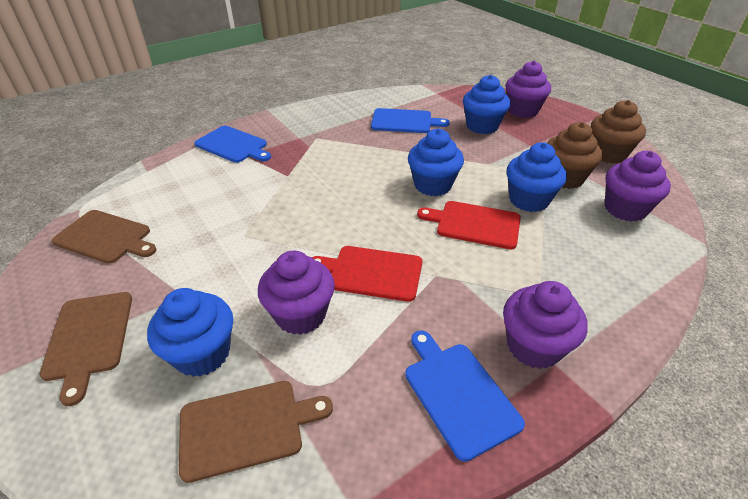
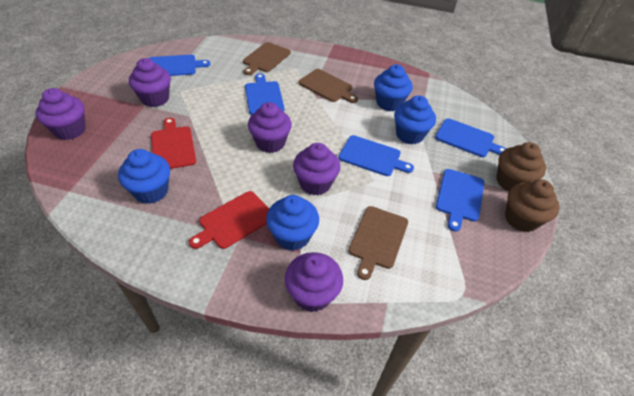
blue cutting board: [194,126,271,163] [371,108,450,133] [405,330,525,462] = 3 -> [148,55,210,76] [245,73,285,115] [339,135,414,176] [435,118,506,157] [436,169,485,232] = 5
purple cupcake: [258,250,335,335] [503,281,588,369] [506,61,551,118] [605,151,671,222] = 4 -> [36,88,86,140] [129,58,171,107] [248,102,292,153] [285,252,343,312] [293,143,340,195] = 5

